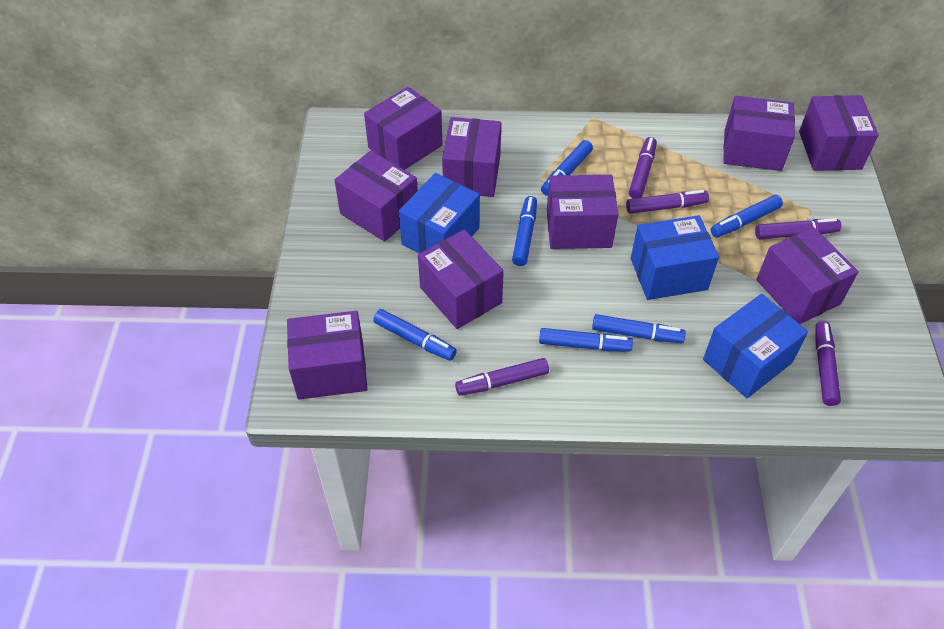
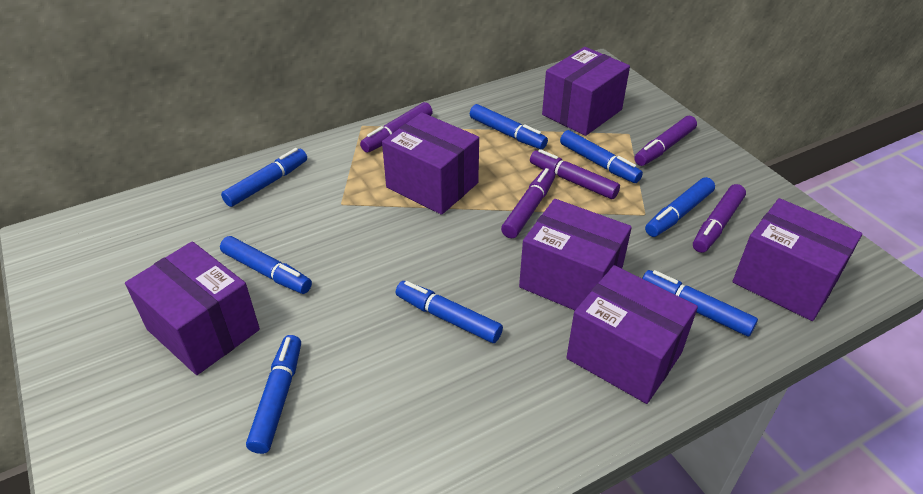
blue box: [399,173,480,253] [631,215,719,300] [703,294,808,398] = 3 -> none = 0
blue marker: [373,309,457,361] [512,196,537,266] [539,328,633,352] [541,140,593,196] [592,314,686,343] [711,195,783,238] = 6 -> [220,236,312,294] [221,148,307,207] [246,335,301,454] [396,281,503,343] [470,104,548,149] [560,130,643,183] [642,270,758,337] [645,177,715,237] = 8
purple box: [287,311,368,399] [334,150,418,242] [364,87,443,170] [418,230,504,329] [442,117,501,197] [547,175,619,249] [723,96,795,171] [756,227,859,324] [799,95,879,171] = 9 -> [125,241,260,375] [382,112,479,215] [519,199,632,310] [542,47,630,136] [566,265,698,404] [733,198,862,321] = 6

